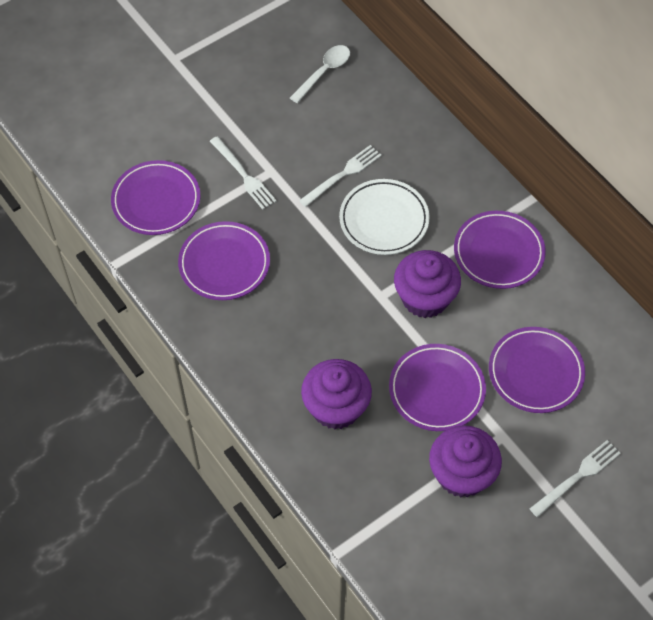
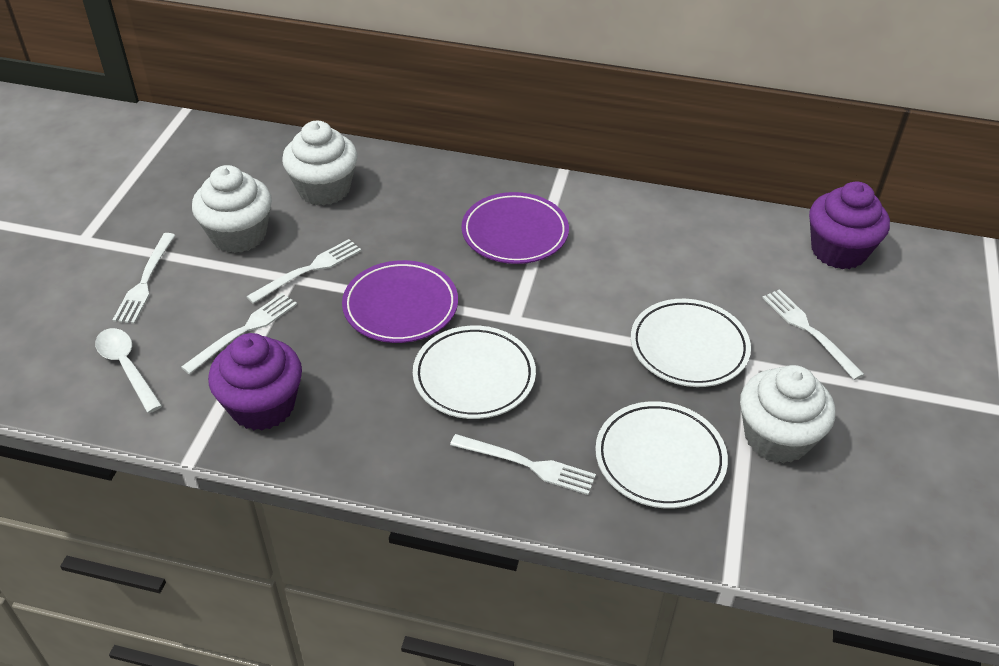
purple cupcake: [301,359,372,429] [394,250,461,318] [429,425,502,497] = 3 -> [208,333,302,431] [809,182,890,269] = 2
purple plate: [111,160,200,235] [178,221,270,300] [389,344,486,431] [454,211,546,289] [489,327,585,413] = 5 -> [342,260,458,343] [461,192,569,264] = 2
white cupcake: none = 0 -> [192,165,272,253] [282,121,358,206] [740,365,835,464] = 3
white fork: [210,136,277,210] [299,145,382,207] [530,440,621,517] = 3 -> [113,233,175,324] [181,293,297,374] [246,239,361,304] [450,434,596,495] [762,289,865,380] = 5
white plate: [339,179,430,255] = 1 -> [413,326,536,419] [595,401,728,508] [631,299,751,387] = 3

